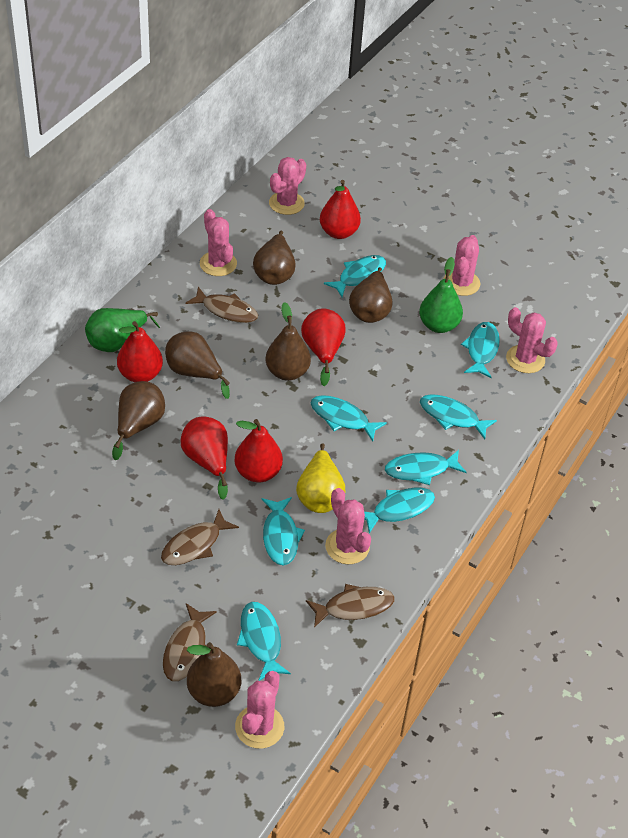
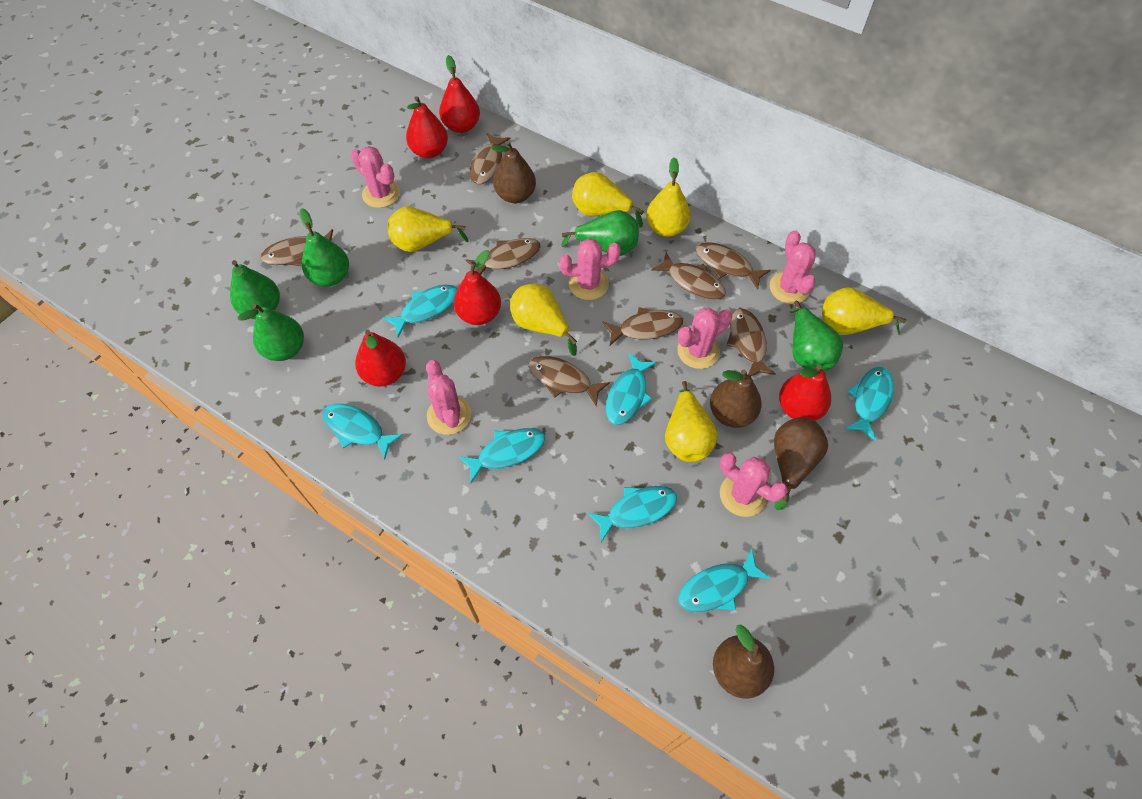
brown fish: [161,509,239,565] [163,603,217,681] [186,287,258,323] [306,584,394,628] = 4 -> [260,229,333,266] [465,238,541,275] [469,133,510,184] [528,356,610,407] [603,307,683,346] [651,252,726,300] [696,242,771,290] [726,308,776,377] = 8
brown pear: [112,381,165,460] [165,332,230,399] [187,642,241,707] [253,231,296,285] [266,302,311,381] [349,267,392,323] = 6 -> [491,141,536,203] [710,369,762,428] [713,625,774,699] [774,417,828,510] = 4
green pear: [85,308,160,352] [419,257,463,333] = 2 -> [230,260,280,319] [238,303,304,361] [299,208,349,287] [561,210,639,256] [790,301,843,371] = 5
turquoise fish: [237,602,291,681] [262,497,305,566] [311,395,387,442] [324,255,386,297] [364,488,435,534] [385,450,467,485] [420,394,497,439] [461,322,500,378] = 8 -> [322,404,403,460] [383,284,457,337] [458,428,545,483] [587,486,677,542] [606,353,657,425] [678,549,771,612] [845,367,894,441] = 7
yellow pear: [296,443,345,513] = 1 -> [388,206,469,252] [510,284,577,356] [572,172,644,227] [646,157,691,237] [665,381,718,462] [822,287,906,335] = 6

